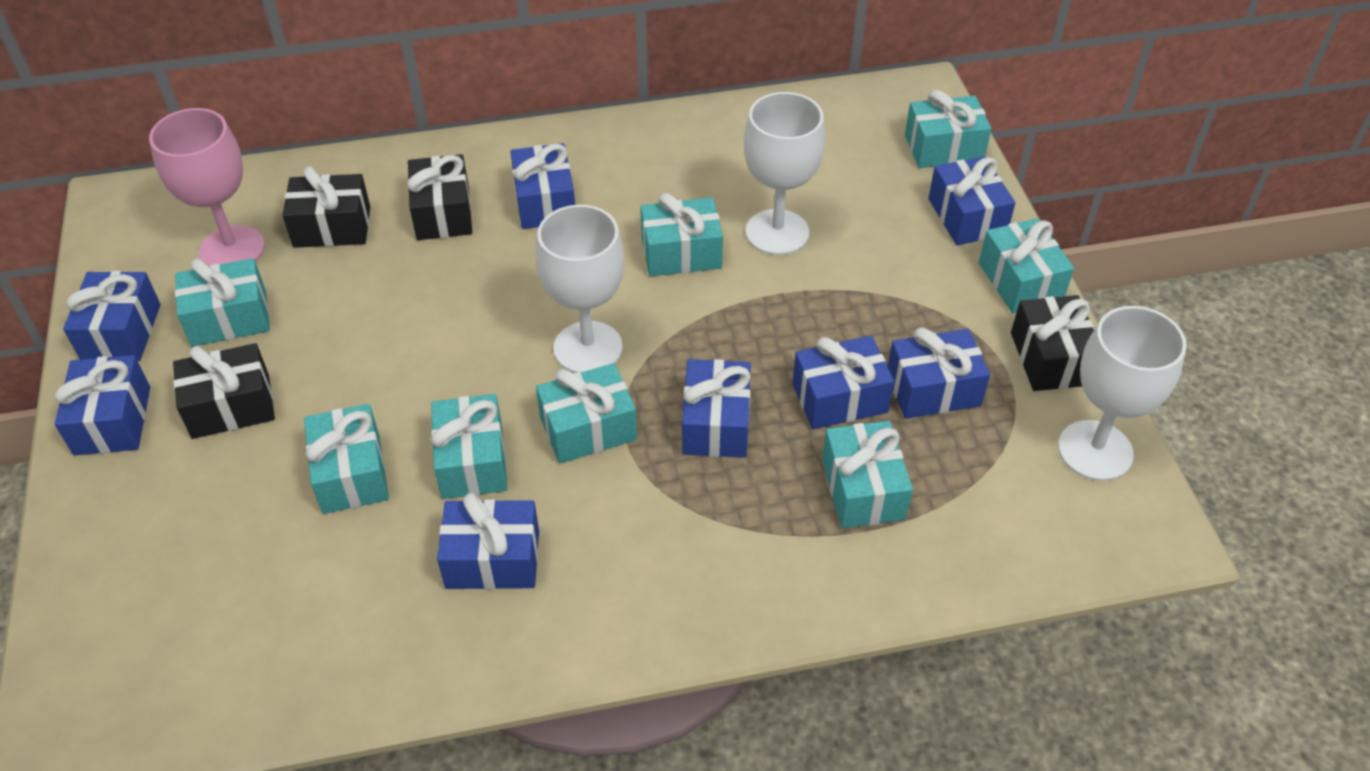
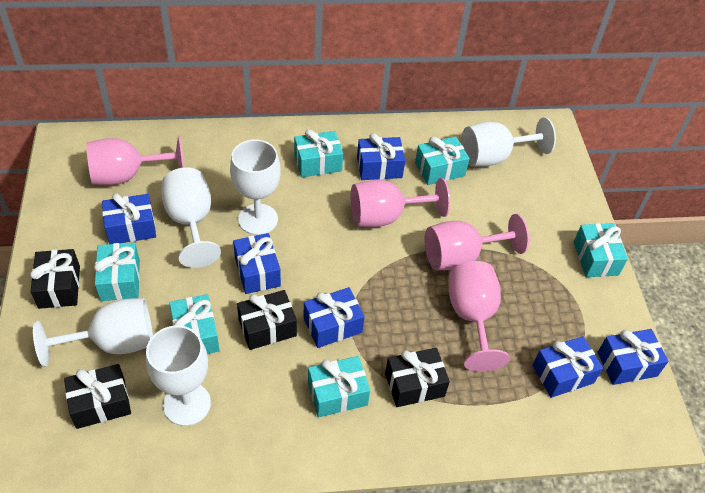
blue gift: [55,355,150,455] [63,271,161,361] [437,493,539,590] [510,143,575,229] [682,359,751,458] [792,336,894,429] [887,327,990,419] [928,156,1015,245] = 8 -> [102,193,156,244] [233,233,281,294] [304,287,364,348] [357,133,405,180] [532,336,603,398] [597,329,669,385] = 6
pink goblet: [149,108,265,266] = 1 -> [86,136,184,185] [351,178,450,227] [424,214,529,270] [449,261,510,372] = 4
turquoise gift: [175,258,270,347] [304,404,389,514] [431,394,507,499] [536,363,637,464] [641,193,723,276] [822,421,913,528] [905,90,992,168] [979,218,1074,313] = 8 -> [94,243,140,301] [169,294,220,354] [294,129,343,177] [308,356,370,417] [415,136,470,185] [574,223,628,277] = 6
white goblet: [536,205,625,373] [744,92,825,255] [1058,306,1187,481] = 3 -> [33,298,153,367] [146,325,211,426] [161,167,221,268] [230,140,281,235] [461,117,556,167] = 5

